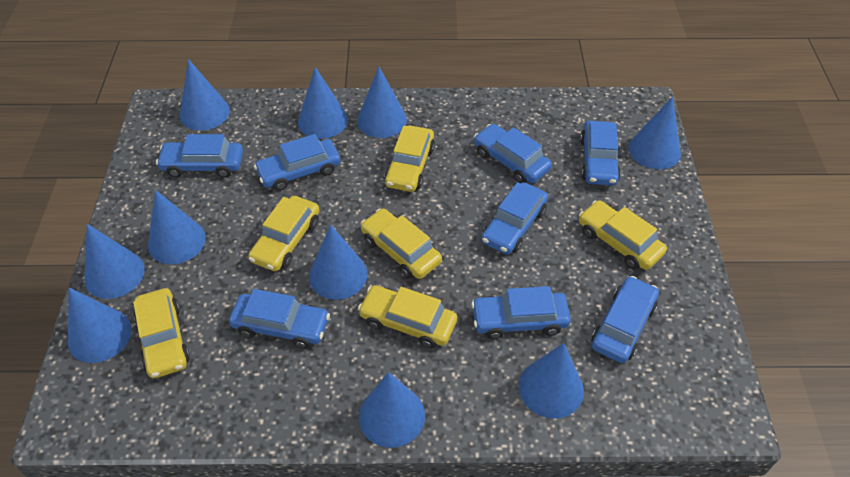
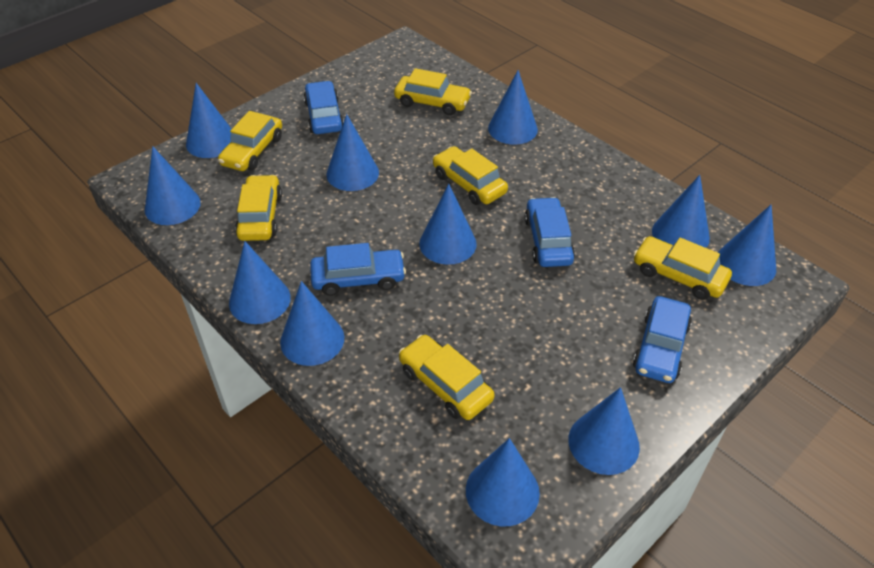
blue car: [156,134,243,178] [229,289,330,349] [254,134,341,191] [471,286,571,339] [474,124,552,183] [481,182,548,254] [580,121,621,186] [592,276,659,363] = 8 -> [304,81,344,134] [310,243,406,296] [524,197,575,267] [633,296,692,383] = 4
blue cone: [68,287,132,363] [85,224,145,299] [148,190,206,264] [180,59,230,131] [298,67,348,139] [309,224,368,300] [357,67,407,138] [359,372,425,448] [519,343,584,419] [629,97,681,169] = 10 -> [145,146,201,225] [186,83,231,158] [229,241,291,324] [280,281,344,366] [326,114,379,191] [419,184,477,265] [466,438,540,526] [488,70,538,144] [568,387,640,475] [652,175,710,248] [718,204,776,286] = 11

